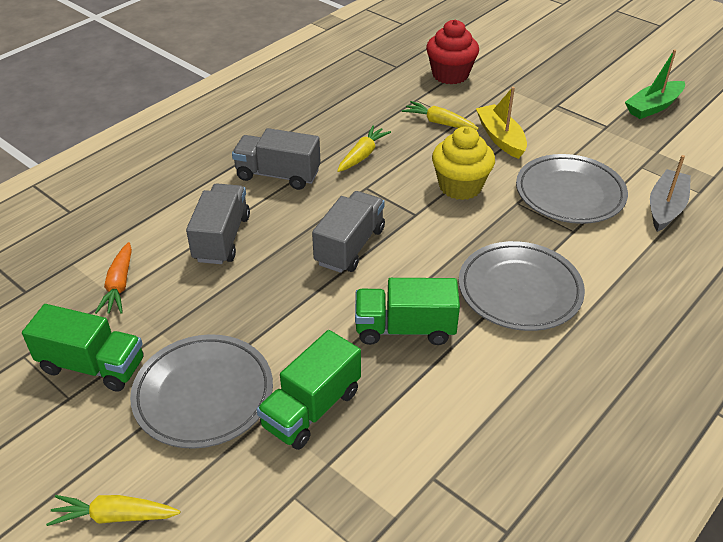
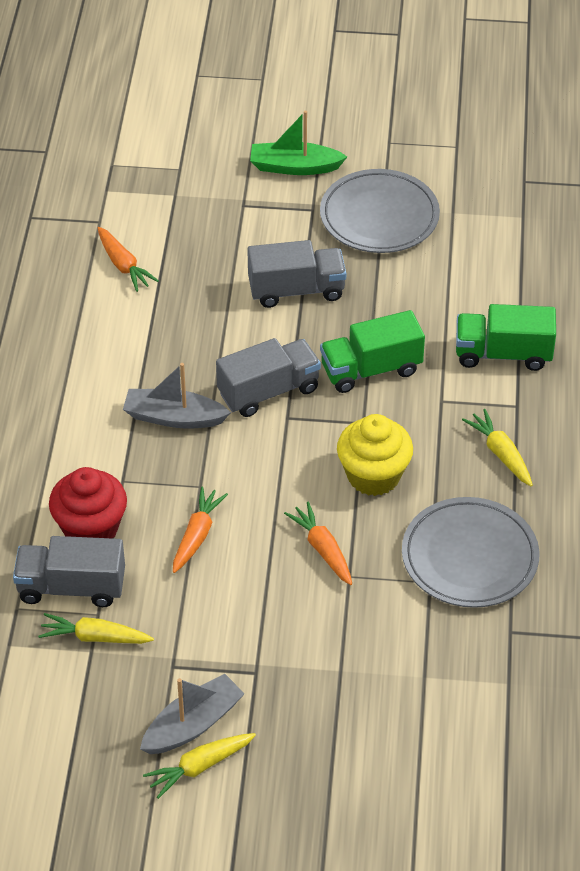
green truck: [22,304,144,392] [257,330,361,450] [355,278,460,345] = 3 -> [320,310,425,393] [456,304,556,371] = 2
grey boat: [650,155,691,232] = 1 -> [123,363,231,428] [140,674,245,754] = 2
grey plate: [130,334,273,449] [459,241,585,331] [516,154,628,224] = 3 -> [320,169,440,253] [402,497,539,608] = 2
orange carrot: [95,242,132,314] = 1 -> [98,227,159,292] [173,486,228,573] [284,501,352,585] = 3
yellow boat: [476,87,527,159] = 1 -> none = 0

